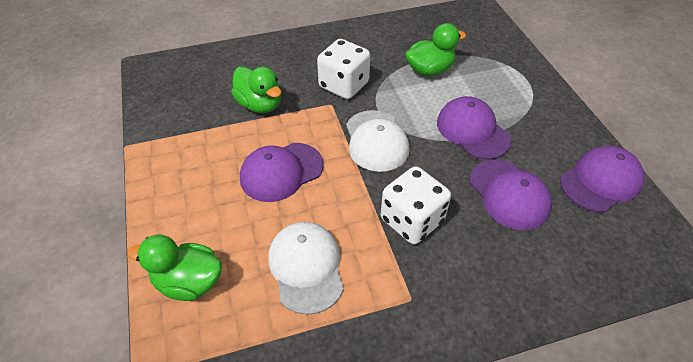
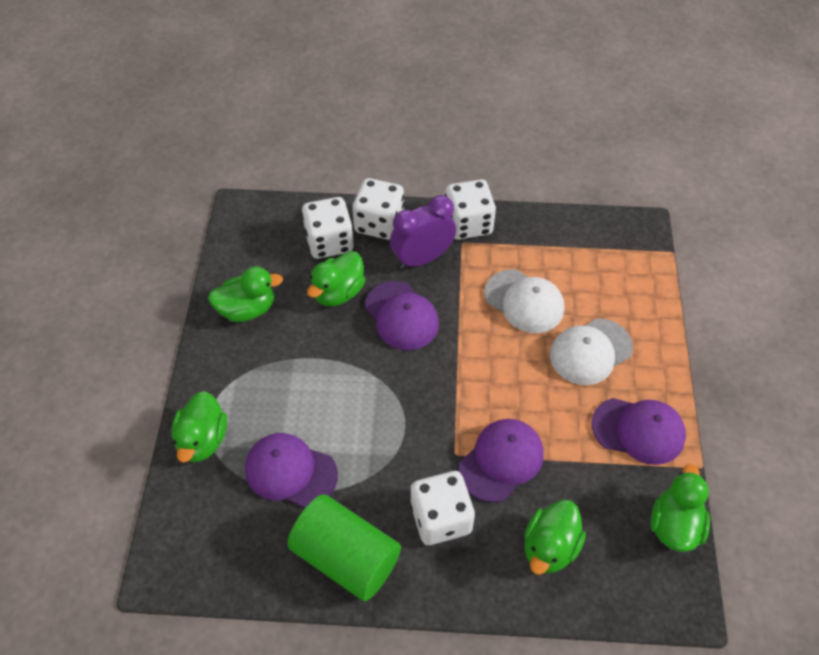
green cylinder: none = 0 -> [287,494,401,601] = 1
green duck: [127,235,222,301] [231,66,281,113] [405,23,466,76] = 3 -> [172,391,227,463] [208,266,283,322] [307,251,365,306] [524,500,586,575] [650,464,710,552] = 5
purple clock: none = 0 -> [390,195,456,269] = 1
white dice: [317,39,370,99] [381,166,451,244] = 2 -> [302,197,354,259] [352,178,404,240] [410,471,475,545] [445,179,496,240] = 4

